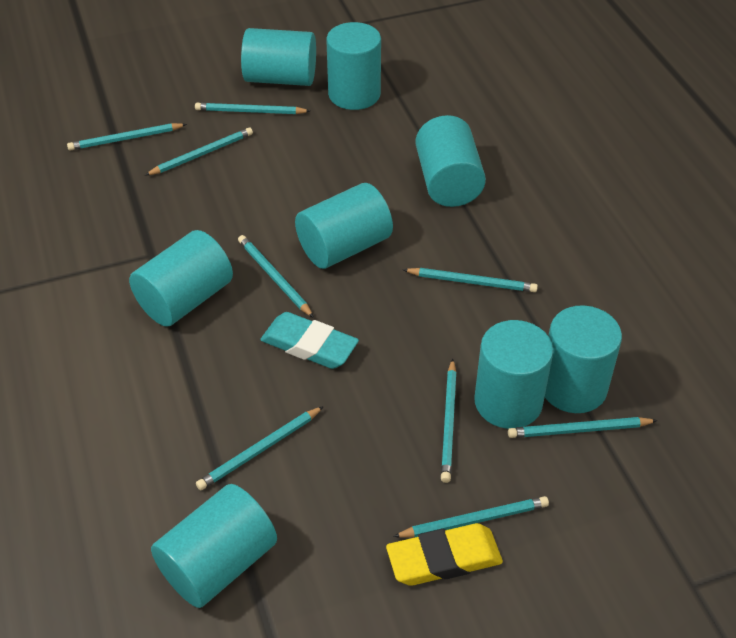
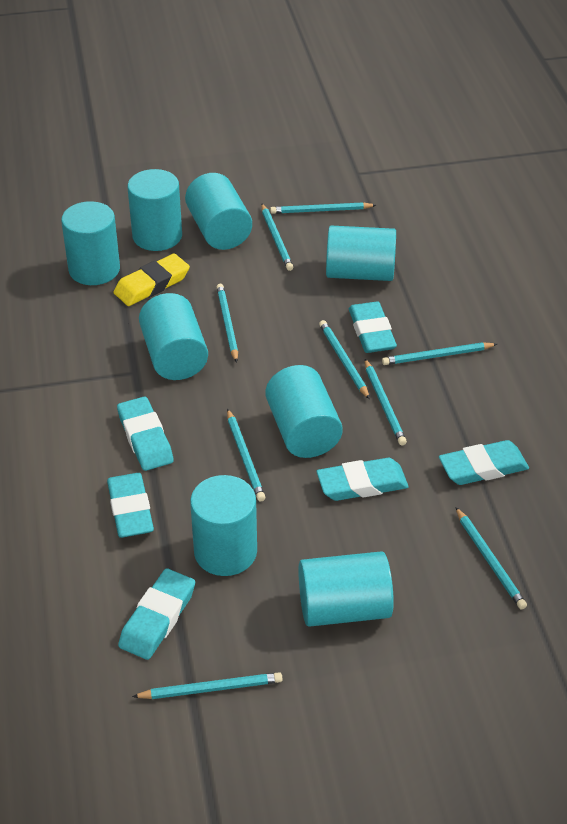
turquoise eraser: [260,312,359,369] = 1 -> [107,473,154,538] [117,397,174,471] [118,569,195,660] [316,458,409,501] [349,301,397,353] [439,440,529,485] = 6

